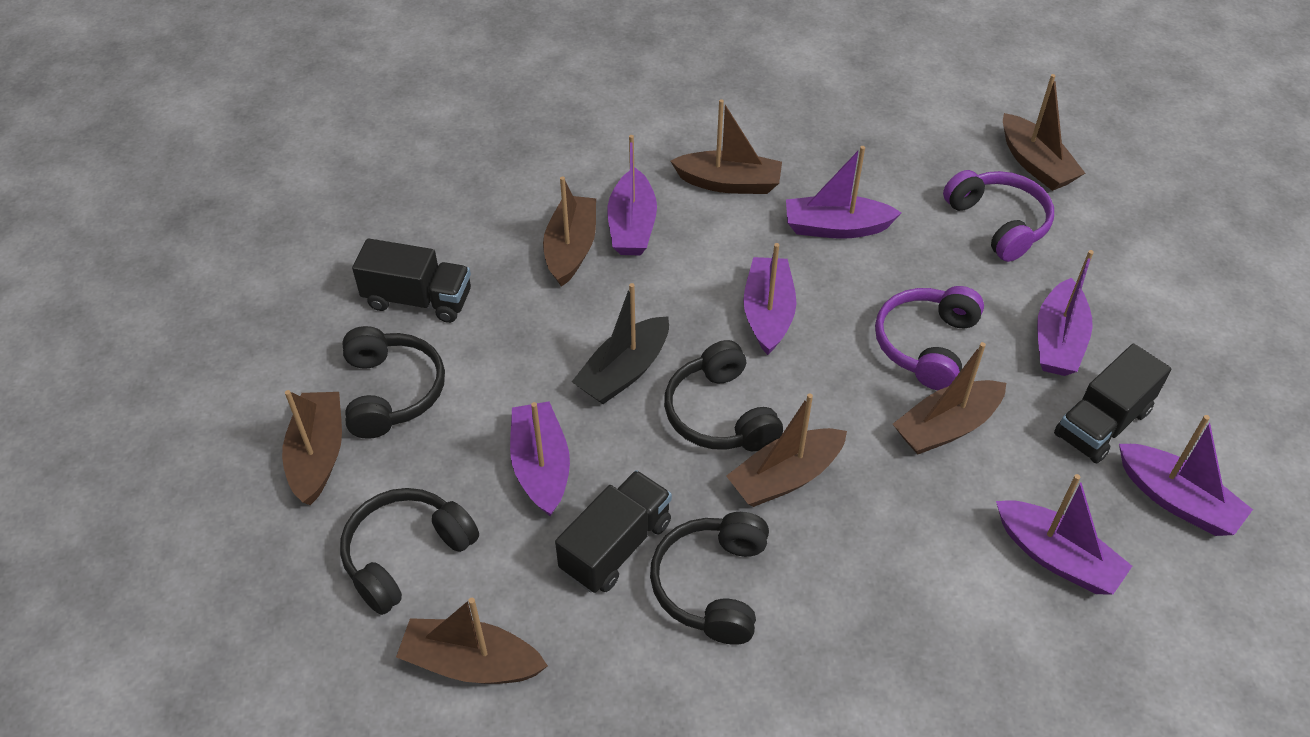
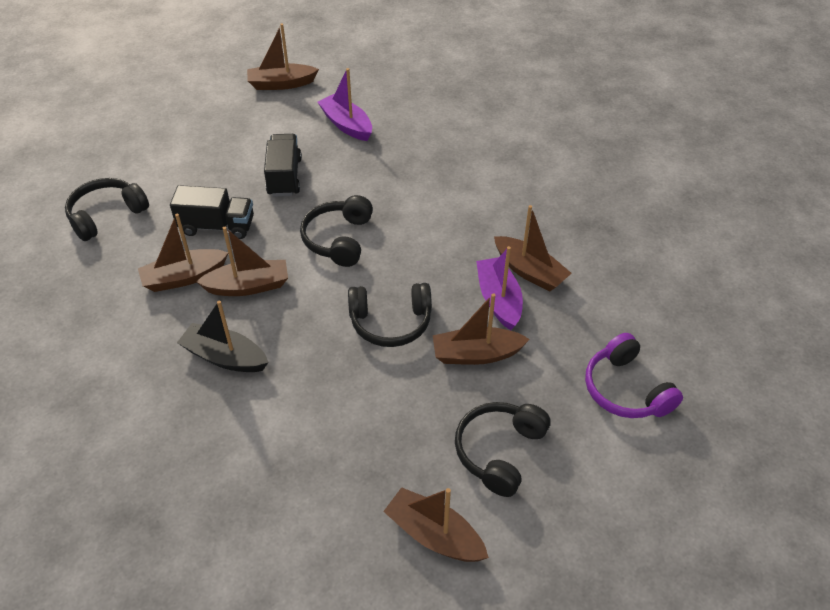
black truck: [352,238,471,323] [555,470,672,593] [1054,344,1171,463] = 3 -> [170,185,254,239] [264,134,302,196] = 2
brown boat: [282,390,342,505] [396,598,548,684] [543,176,596,287] [671,99,782,194] [726,394,847,507] [893,342,1006,455] [1003,74,1085,191] = 7 -> [138,213,228,292] [196,227,288,296] [247,24,319,90] [383,487,489,562] [433,293,530,365] [494,205,572,292] = 6
purple boat: [510,402,570,517] [608,135,657,255] [743,243,796,355] [786,146,901,239] [996,474,1132,595] [1037,250,1094,376] [1119,415,1253,536] = 7 -> [317,68,372,141] [476,246,523,330] = 2
purple headphones: [875,286,984,390] [943,170,1054,262] = 2 -> [585,333,683,418] = 1

